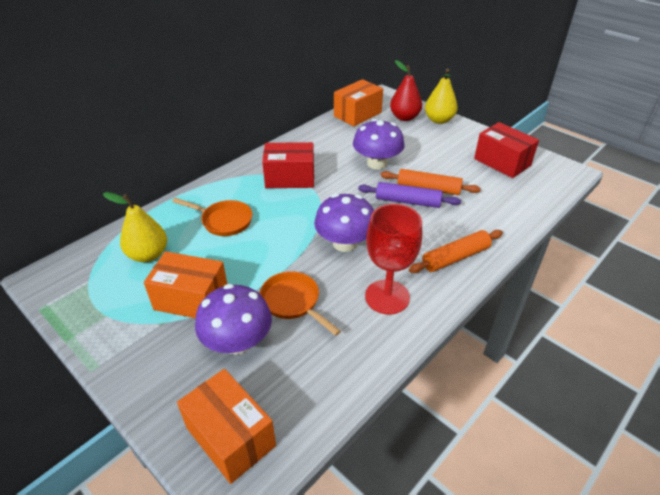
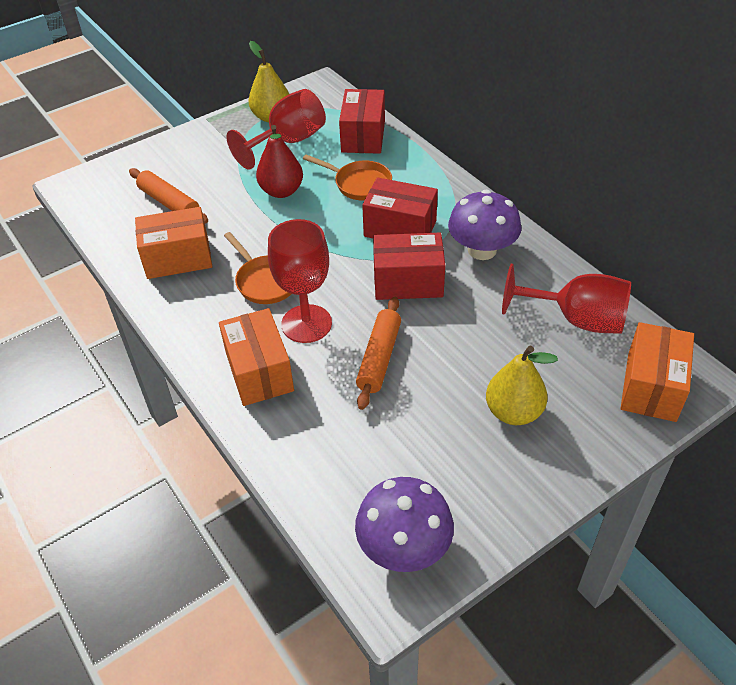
purple mushroom: [195,284,272,355] [314,194,374,252] [353,119,405,169] = 3 -> [355,477,454,572] [448,190,521,260] = 2
purple rolling pin: [358,182,461,208] = 1 -> none = 0
red box: [262,142,314,188] [474,122,539,178] = 2 -> [339,89,385,154] [362,177,438,238] [373,233,445,300] = 3
red goblet: [365,204,422,314] = 1 -> [226,89,326,170] [268,219,332,343] [502,264,631,334] = 3

